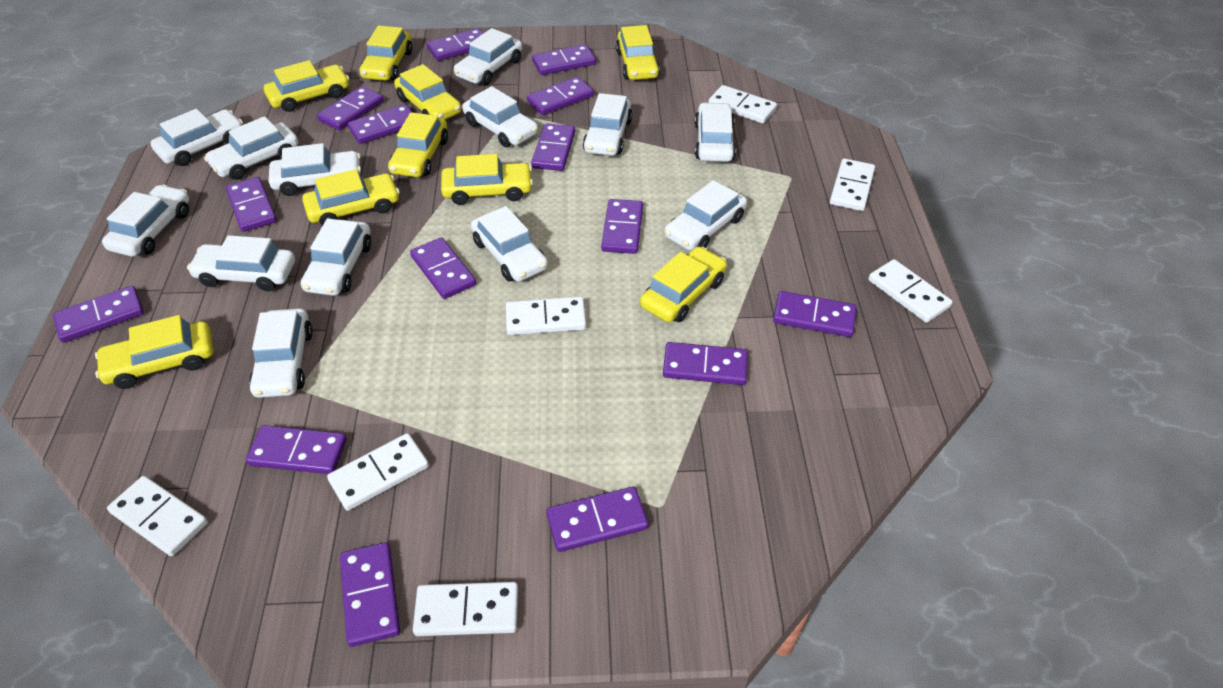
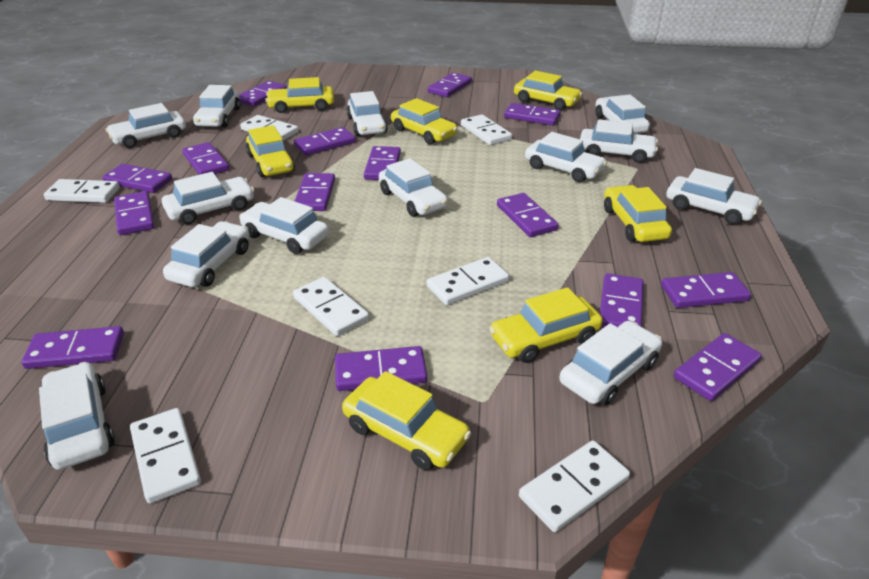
yellow car: [95,315,213,389] [264,60,349,112] [302,169,400,226] [359,26,413,81] [388,112,448,177] [394,64,462,120] [441,154,533,205] [616,25,660,80] [640,246,727,322] = 9 -> [246,125,295,177] [265,77,334,113] [342,371,471,470] [391,98,458,144] [489,287,603,363] [514,71,582,110] [604,185,672,242] = 7

